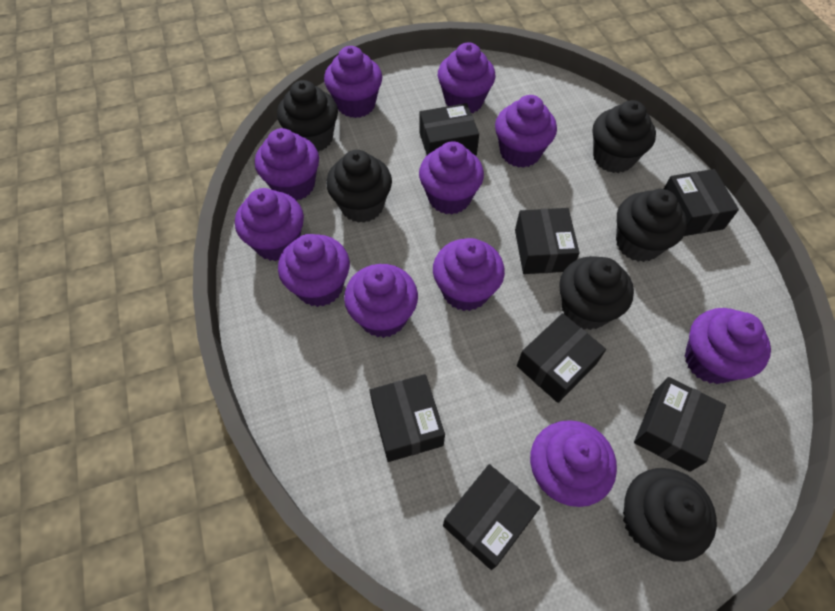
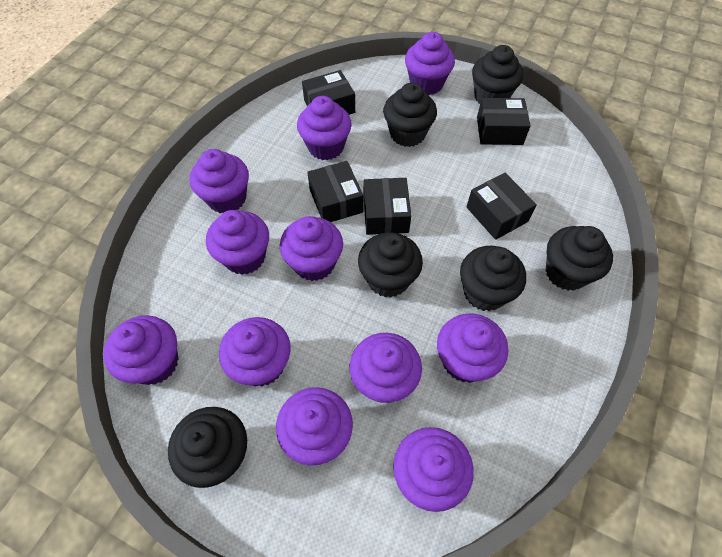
black box: [369,374,445,462] [419,103,479,156] [443,464,540,570] [515,208,580,274] [517,313,606,403] [634,377,726,472] [664,169,739,236] = 7 -> [302,70,355,115] [307,161,364,222] [364,178,411,235] [467,173,537,240] [477,98,531,145] = 5

